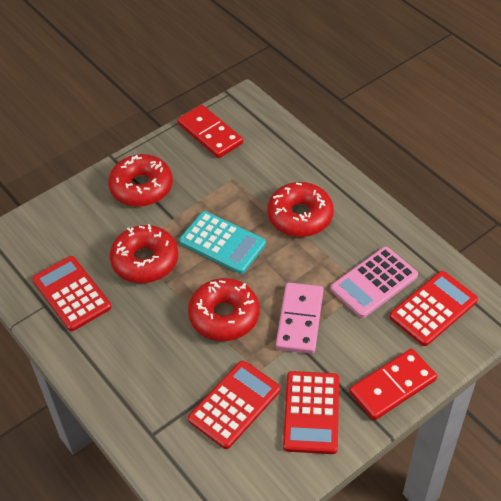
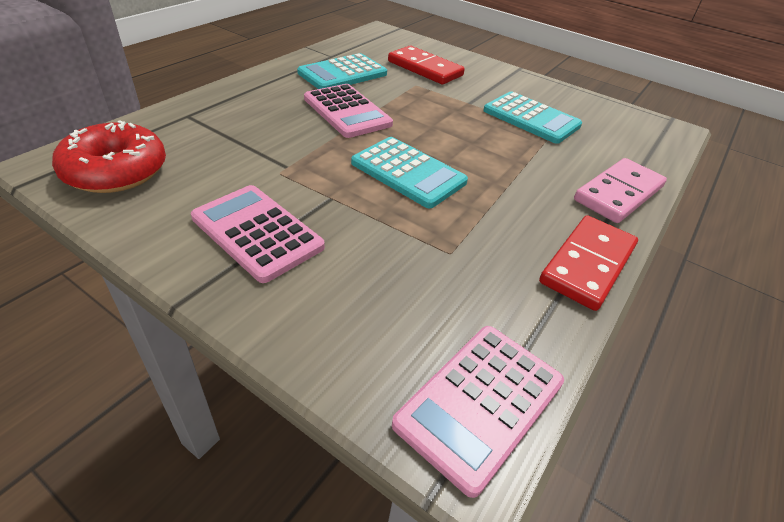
pink calculator: [330,247,418,318] = 1 -> [191,185,325,283] [304,84,393,138] [392,326,564,498] = 3
red calculator: [32,256,111,331] [188,361,280,449] [283,371,339,454] [389,271,478,346] = 4 -> none = 0
red donut: [108,154,173,207] [110,224,178,283] [188,278,260,341] [267,182,334,237] = 4 -> [52,120,166,193] = 1
turquoise calculator: [179,211,266,274] = 1 -> [297,53,387,89] [351,137,468,208] [483,91,582,144] = 3

